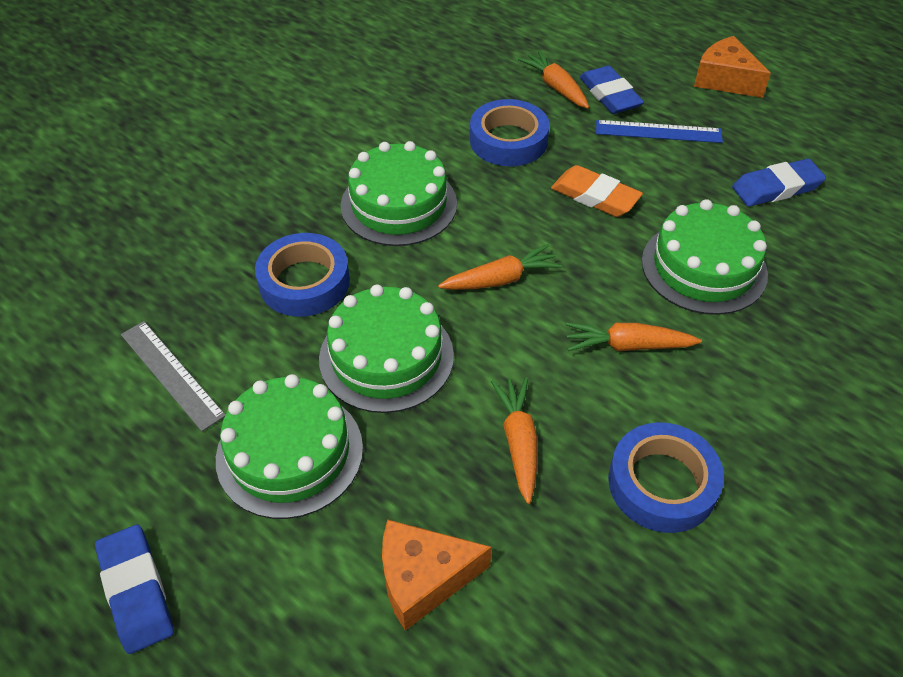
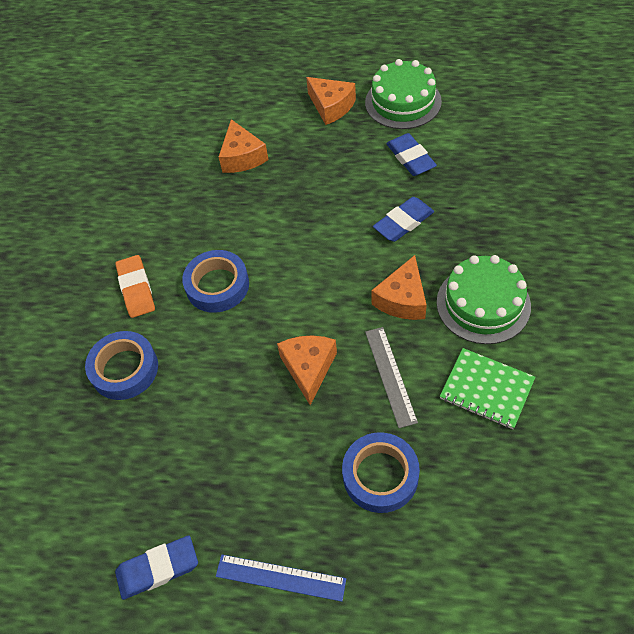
green cake: [216,374,363,519] [319,284,454,413] [341,141,457,246] [642,199,768,315] = 4 -> [365,59,442,129] [437,255,531,344] = 2
green notebook: none = 0 -> [440,348,535,429] = 1
orange carrot: [438,244,562,290] [491,377,538,504] [518,50,589,109] [566,322,702,351] = 4 -> none = 0
orange cheese: [382,519,492,631] [694,36,771,98] = 2 -> [219,119,268,173] [277,335,337,405] [306,77,356,125] [371,255,427,320] = 4

